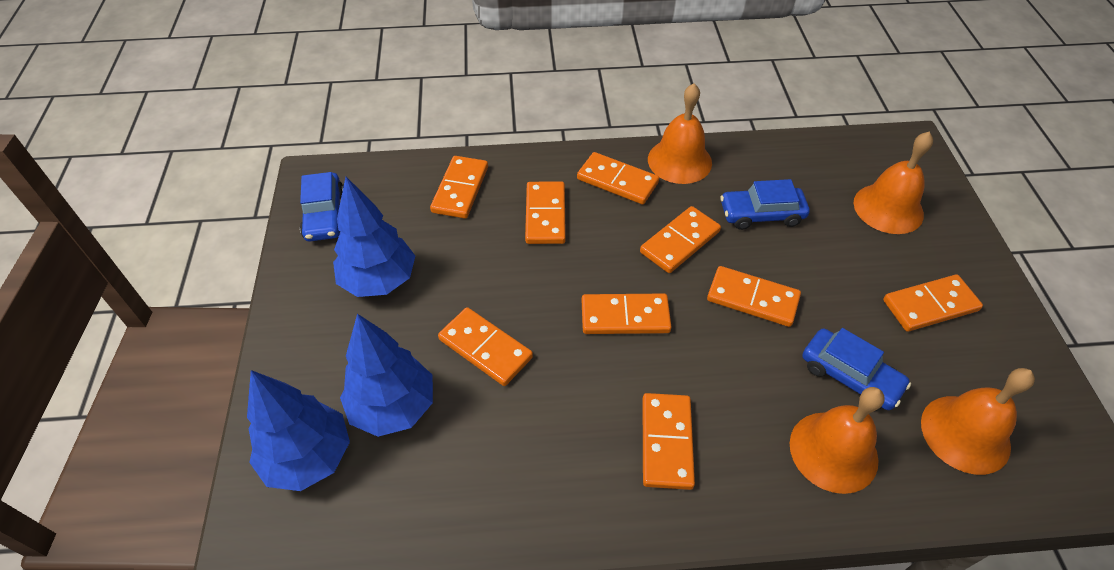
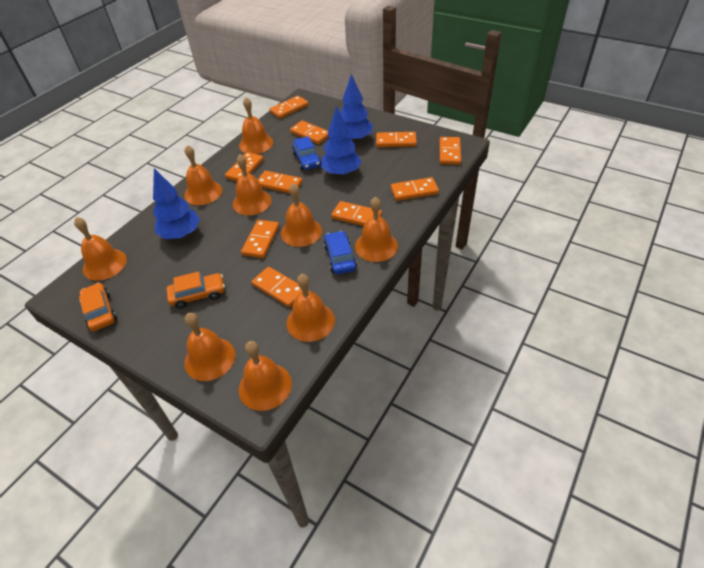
blue car: [300,172,344,241] [720,179,810,230] [802,328,911,410] = 3 -> [292,136,321,170] [324,231,357,274] = 2
orange bell: [648,83,712,184] [790,387,884,494] [853,132,933,234] [921,368,1035,475] = 4 -> [74,217,127,281] [184,145,222,205] [184,313,235,381] [233,154,271,215] [239,97,273,154] [239,341,292,411] [281,183,322,247] [287,274,335,342] [355,197,398,262] = 9
orange car: none = 0 -> [79,283,117,331] [167,272,225,309] = 2
orange domino: [430,156,488,219] [438,307,533,386] [525,182,566,244] [577,152,659,204] [582,294,671,334] [640,206,721,273] [642,393,695,490] [707,266,801,327] [883,274,983,332] = 9 -> [225,152,264,181] [241,220,279,258] [252,267,302,307] [258,171,303,193] [270,96,309,119] [290,121,329,144] [331,201,382,226] [376,132,417,147] [391,177,439,201] [440,137,461,165] = 10

